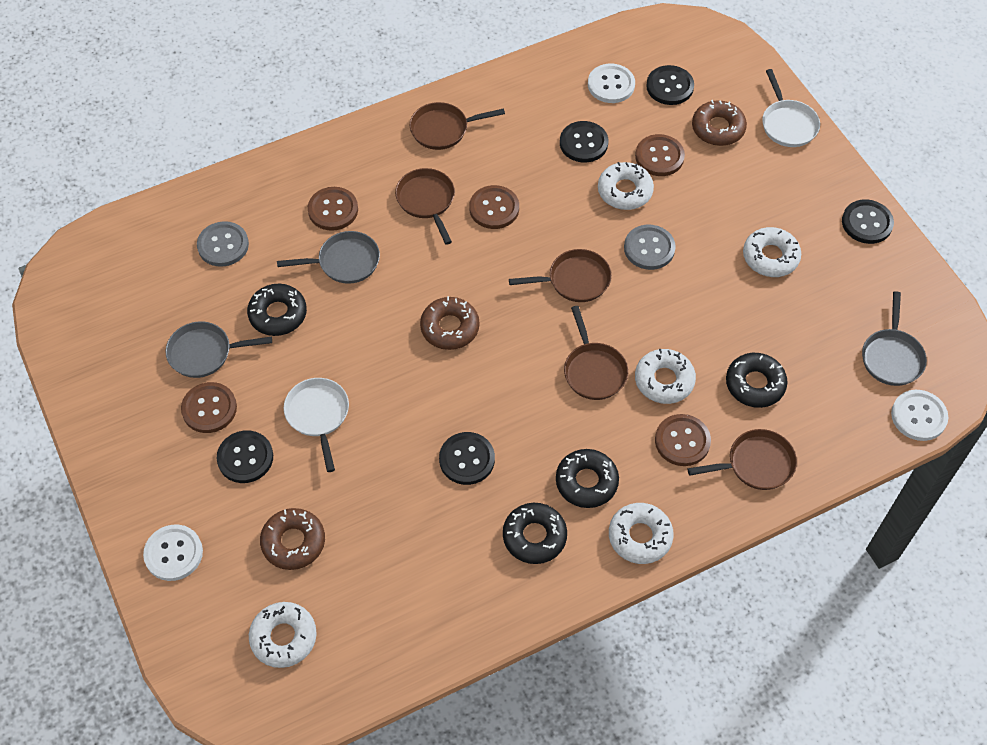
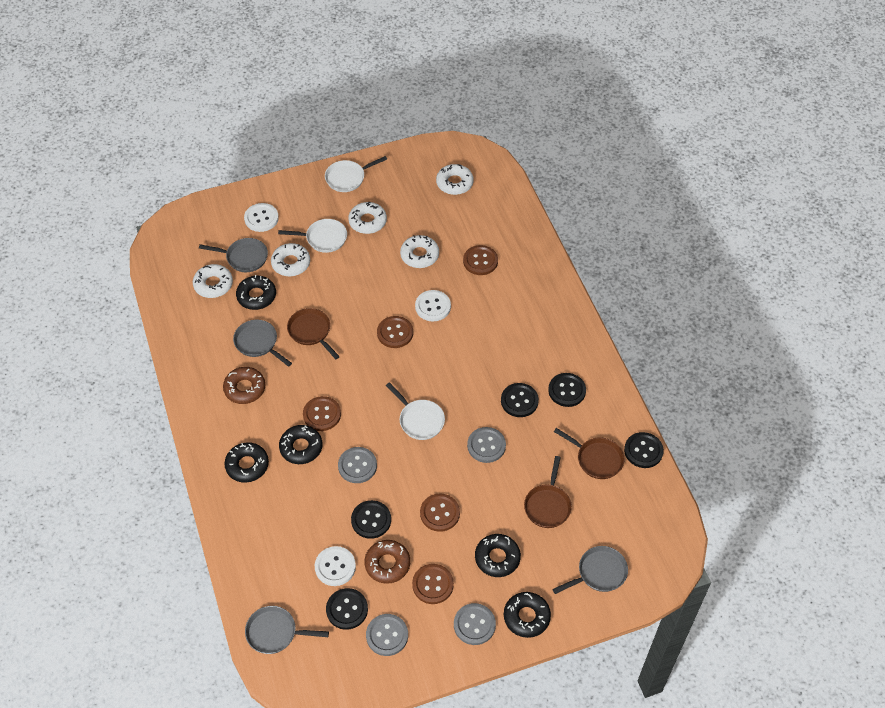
black donut: [247,284,307,336] [503,503,567,564] [556,449,619,508] [726,353,788,408] = 4 -> [224,442,269,483] [236,275,276,310] [279,425,322,464] [475,534,521,577] [504,592,551,638] = 5
brown donut: [260,508,325,570] [420,296,480,350] [692,100,747,146] = 3 -> [223,367,265,404] [364,540,410,584] = 2
brown pan: [395,168,455,245] [410,102,505,150] [509,249,611,302] [564,306,628,400] [687,429,797,490] = 5 -> [287,308,340,359] [524,456,572,528] [554,428,625,479] = 3
grey button: [197,221,249,267] [624,225,676,270] = 2 -> [338,447,377,483] [366,614,408,656] [454,603,496,645] [467,427,506,463] = 4
grey pan: [165,321,272,378] [277,231,380,284] [862,291,927,386] = 3 -> [199,238,268,272] [233,320,292,367] [245,606,329,654] [553,546,628,594] = 4
white pan: [284,378,349,472] [762,69,820,147] = 2 -> [278,219,347,253] [325,156,387,192] [386,382,445,440] = 3

